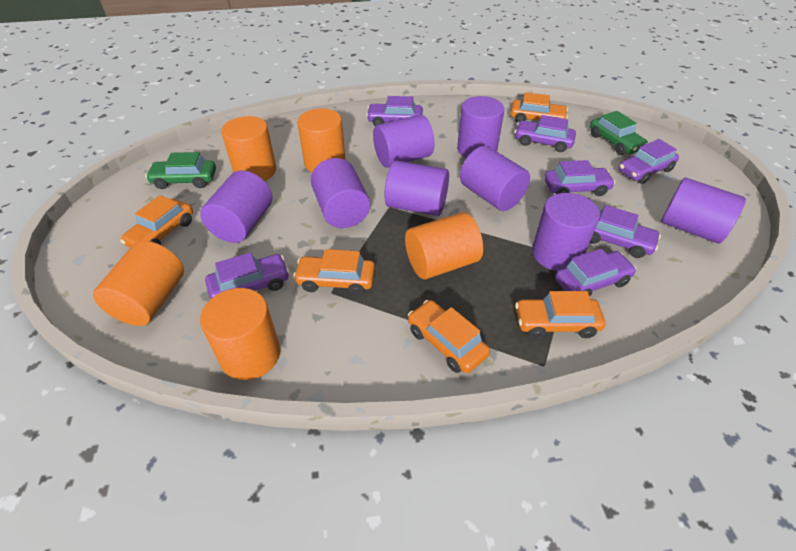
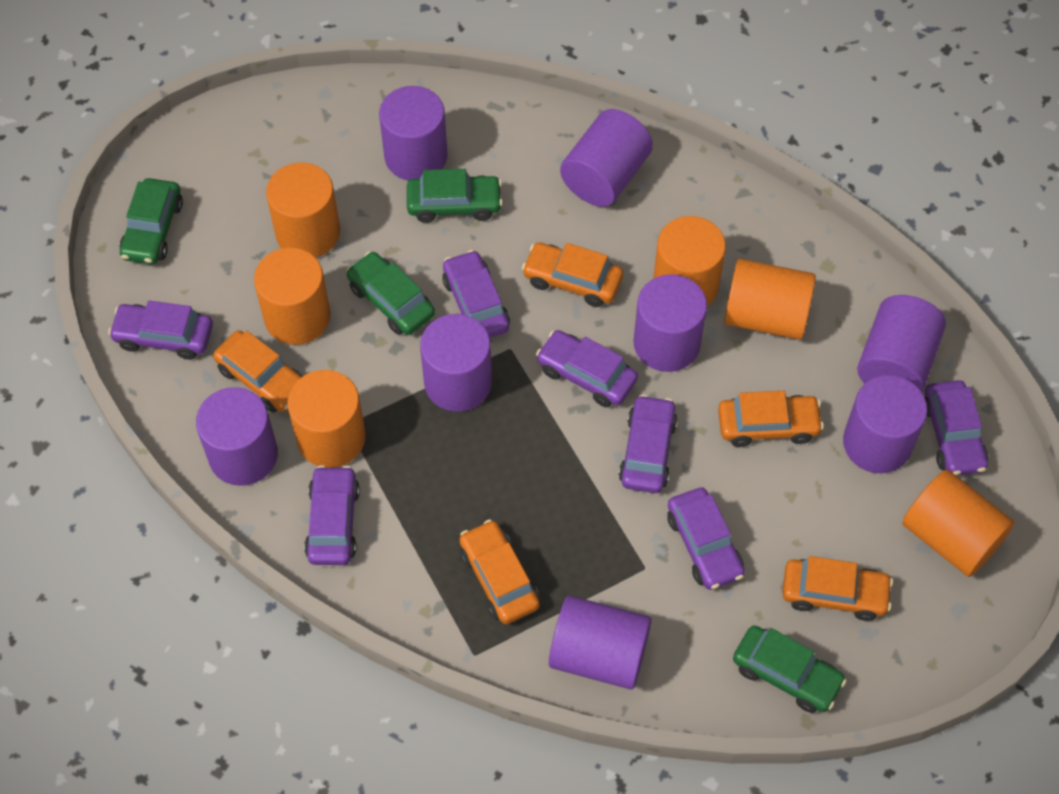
green car: [145,152,216,189] [590,111,648,155] = 2 -> [120,178,183,265] [346,251,435,335] [407,169,503,223] [733,625,847,713] = 4
orange cylinder: [93,241,184,326] [200,288,280,380] [221,116,276,181] [297,109,346,172] [405,212,483,279] = 5 -> [254,248,331,345] [266,163,340,258] [288,370,366,468] [653,216,726,307] [724,259,816,340] [902,470,1015,577] = 6

